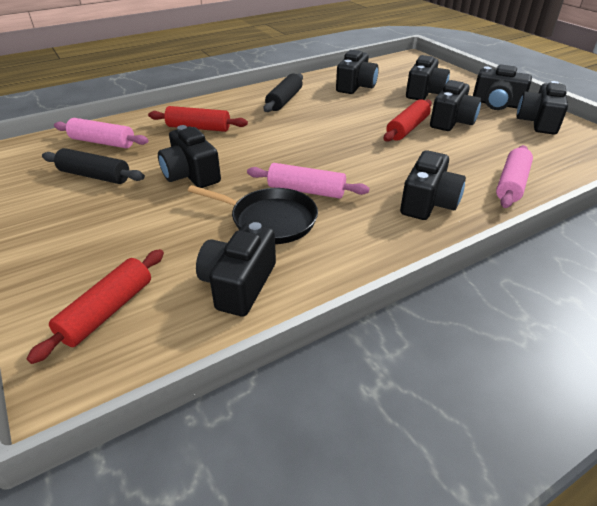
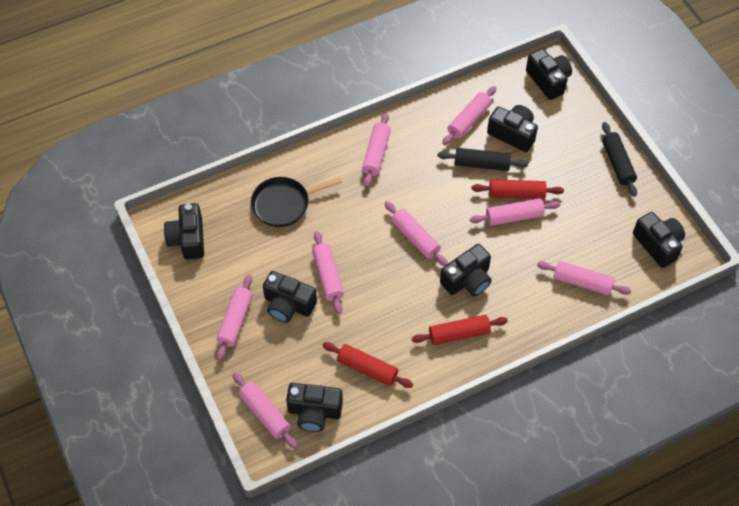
black camera: [158,125,221,188] [196,222,276,317] [336,50,379,94] [400,150,466,220] [406,55,450,100] [430,80,482,131] [473,64,532,110] [517,81,568,135] = 8 -> [164,203,204,260] [263,271,317,323] [286,383,343,432] [440,244,491,297] [487,105,538,152] [526,48,572,100] [633,212,685,268] = 7
pink rolling pin: [54,118,149,148] [247,163,370,199] [496,145,533,208] = 3 -> [216,274,253,361] [233,372,297,449] [312,231,344,314] [362,112,391,187] [384,201,448,266] [442,86,496,145] [470,198,561,226] [537,261,632,295] = 8

